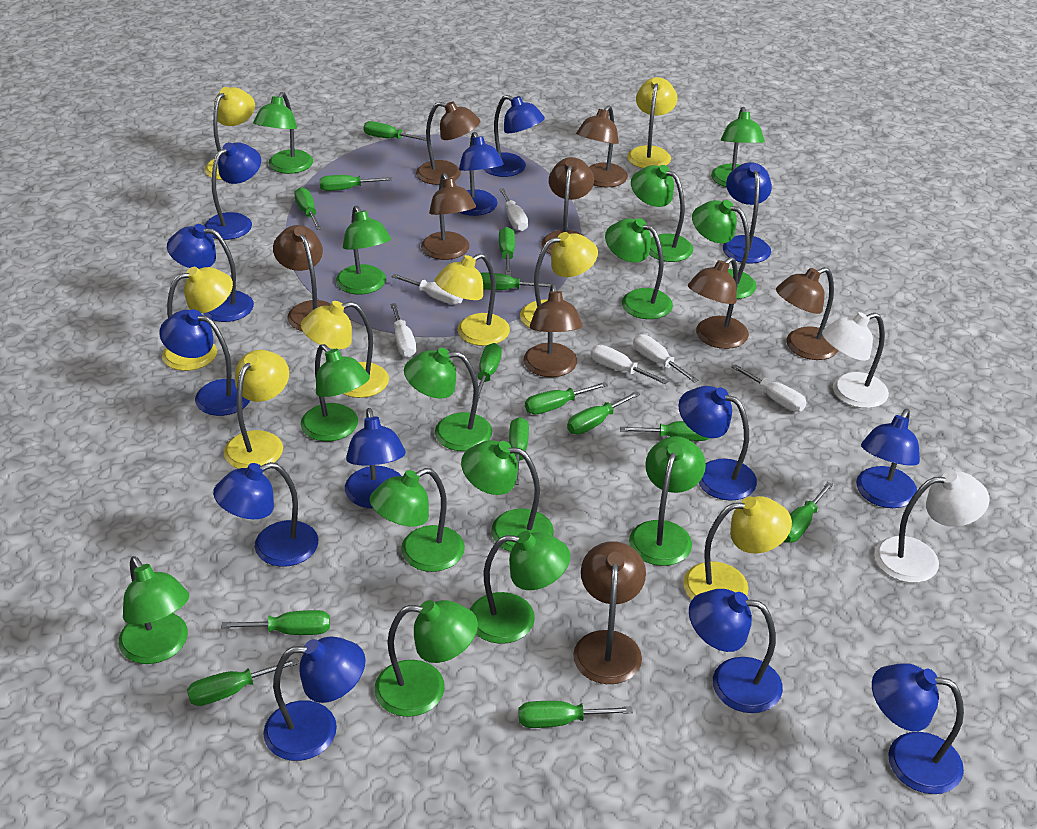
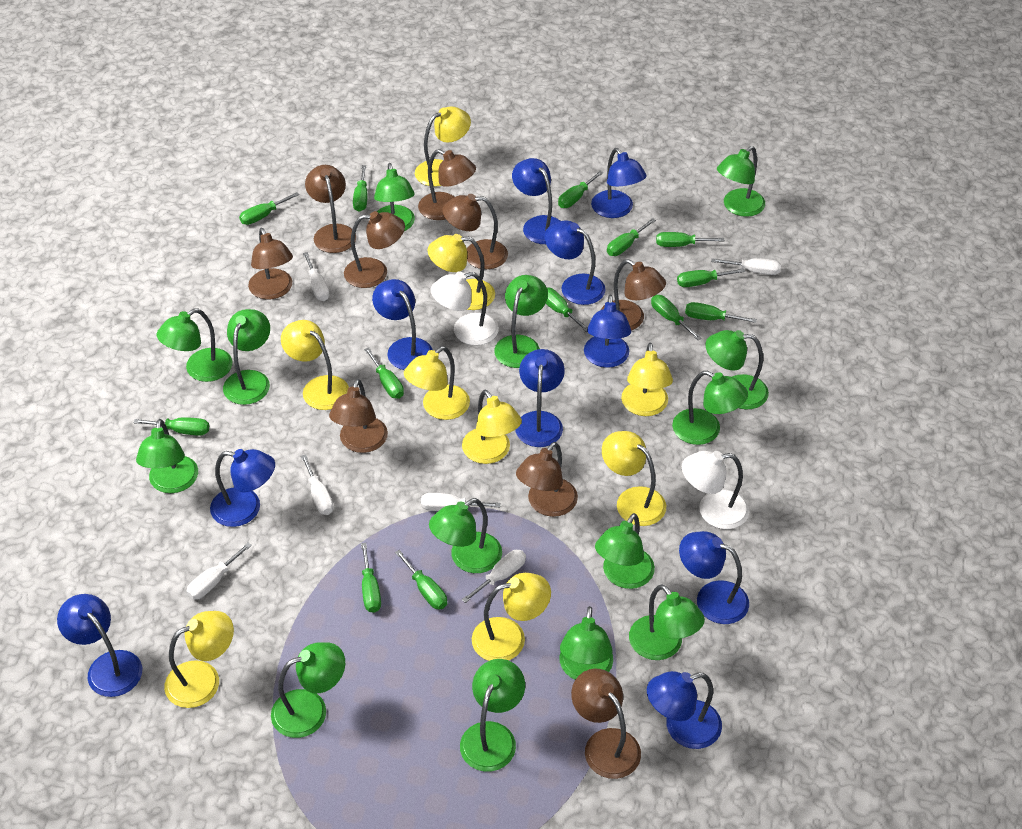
blue lamp: [159,309,250,416] [167,224,254,322] [204,142,261,240] [213,462,318,567] [263,636,366,761] [345,408,406,508] [459,132,504,216] [483,95,545,177] [678,386,757,501] [689,589,783,713] [723,162,772,264] [856,409,920,508] [872,663,964,794] = 13 -> [57,594,142,697] [210,449,275,527] [372,279,433,370] [512,158,560,244] [515,349,565,447] [545,221,605,305] [584,295,631,368] [591,148,647,218] [647,671,722,749] [679,531,749,624] = 10
green screwdriver: [187,658,299,706] [221,610,330,635] [294,187,322,230] [319,175,392,191] [363,121,427,141] [478,343,502,401] [480,272,552,290] [499,227,515,275] [509,417,529,485] [519,701,633,728] [525,382,608,414] [567,391,640,435] [620,421,710,441] [783,482,833,543] = 14 -> [134,417,209,436] [239,192,299,225] [353,165,368,212] [361,543,381,613] [364,347,404,399] [395,550,447,610] [546,288,588,332] [558,171,603,208] [607,218,656,256] [651,295,702,340] [656,232,725,247] [677,268,745,287] [685,302,757,323] = 13
yellow lamp: [162,267,233,371] [205,87,255,180] [224,350,289,469] [301,301,389,398] [435,254,510,346] [520,232,598,332] [627,77,677,168] [683,496,792,600] = 8 -> [164,611,234,708] [281,320,349,410] [404,346,470,420] [415,106,471,187] [428,234,495,310] [462,390,522,464] [472,573,551,661] [602,431,666,526] [621,343,673,416] = 9

